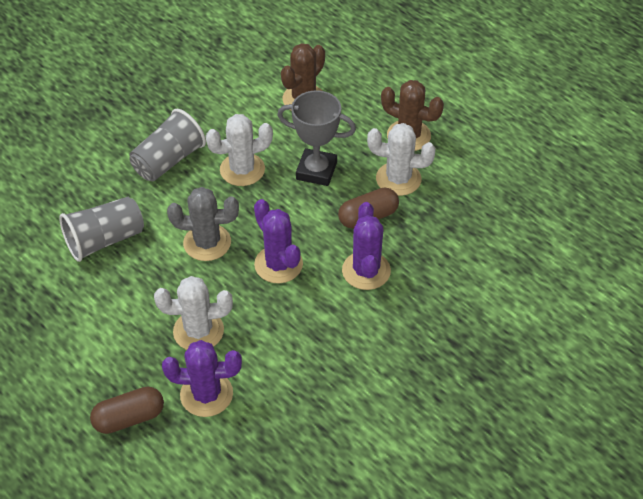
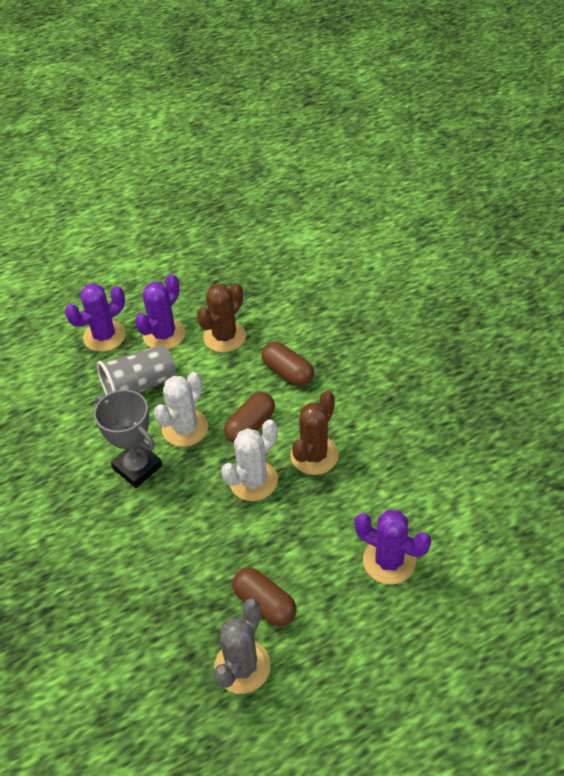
brown capsule: [90,387,164,434] [338,188,399,229] = 2 -> [224,392,275,443] [232,567,297,627] [262,342,314,386] = 3
grey cup: [59,197,144,262] [129,109,206,181] = 2 -> [97,345,176,395] = 1
white cactus: [154,276,233,350] [206,114,273,186] [367,123,436,196] = 3 -> [154,372,208,447] [221,419,278,501] = 2

